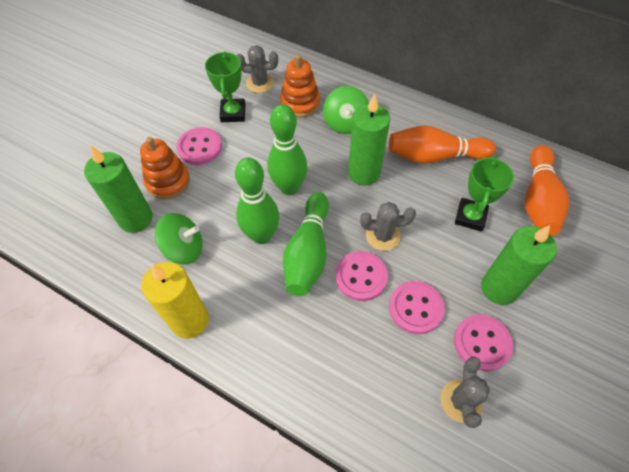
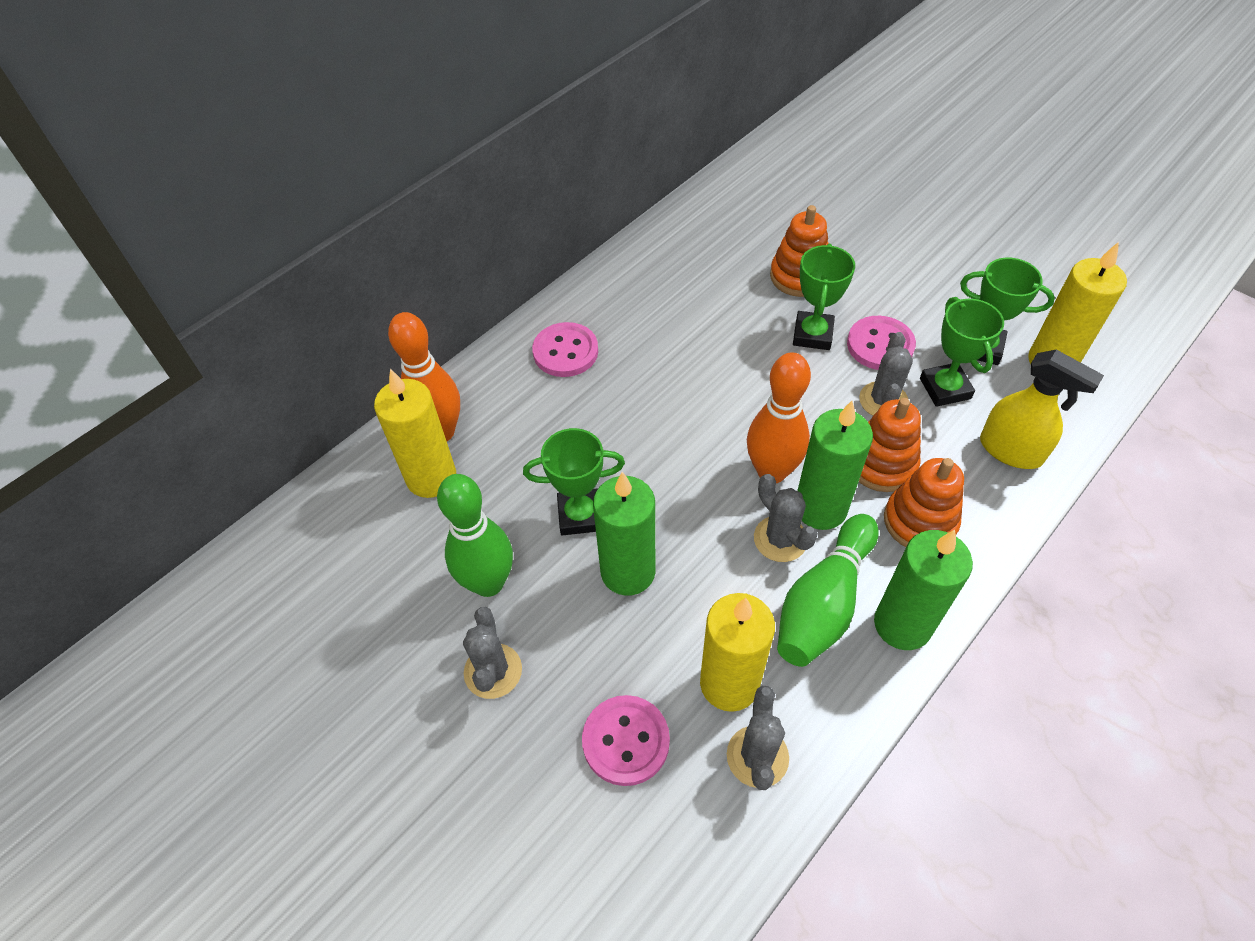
green bowling pin: [235,158,279,244] [267,104,307,195] [283,192,329,296] = 3 -> [437,474,513,597] [777,514,879,667] = 2
green spinning top: [155,213,203,265] [323,86,369,134] = 2 -> none = 0
green trophy: [205,51,245,122] [455,156,514,232] = 2 -> [523,428,625,535] [793,244,855,350] [920,297,1004,407] [960,258,1055,365] = 4
grey cactus: [237,45,278,93] [360,202,416,251] [440,357,490,428] = 3 -> [463,607,522,699] [727,686,789,790] [754,474,818,562] [859,332,913,416] = 4
orange stacking toy: [140,137,190,199] [280,54,320,118] = 2 -> [770,205,829,297] [859,398,921,492] [884,458,964,547] = 3
pink button: [176,127,222,165] [335,251,388,301] [389,281,445,334] [454,314,513,372] = 4 -> [532,322,598,377] [582,695,670,786] [847,316,916,370] = 3
yellow candle: [141,262,209,339] = 1 -> [374,369,456,498] [700,593,775,712] [1028,242,1127,364] = 3
yellow spray bottle: none = 0 -> [980,350,1104,469] = 1

